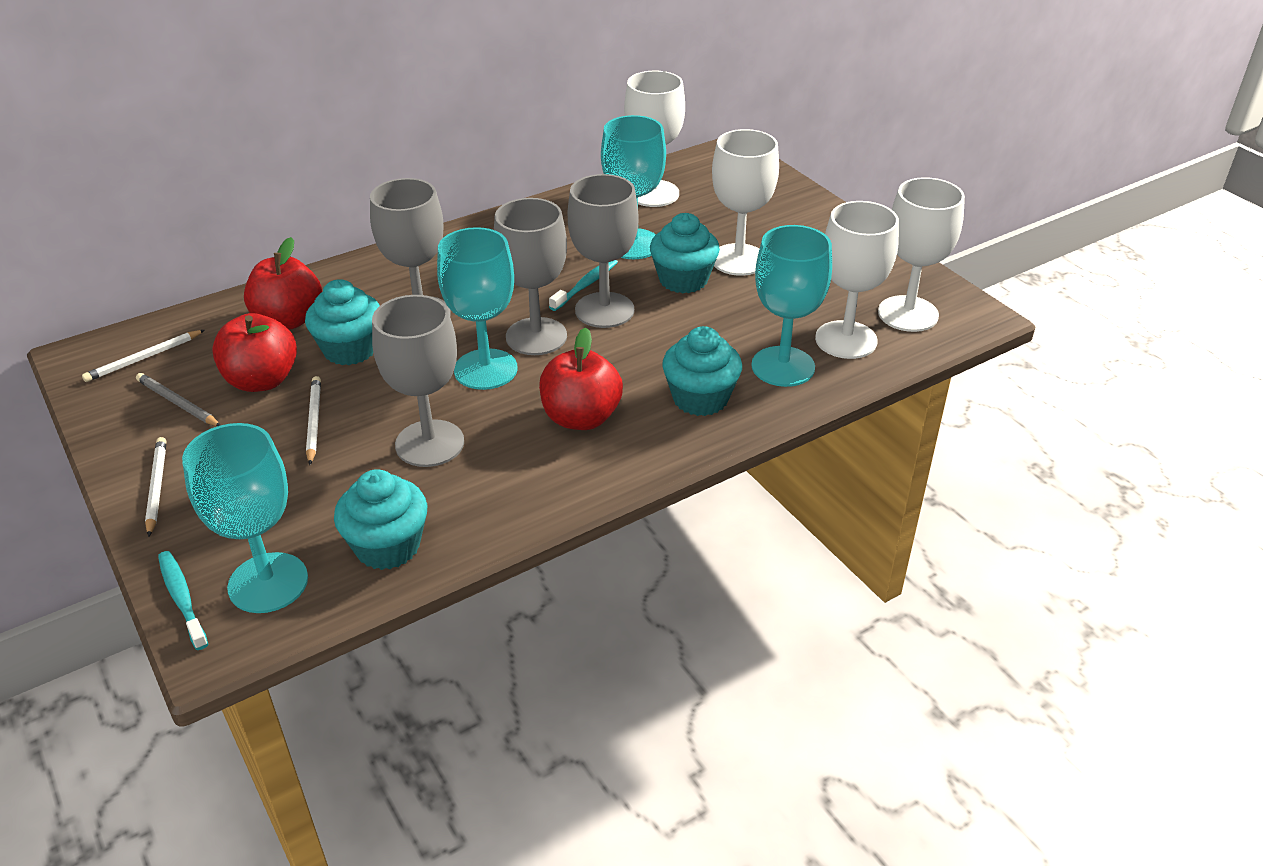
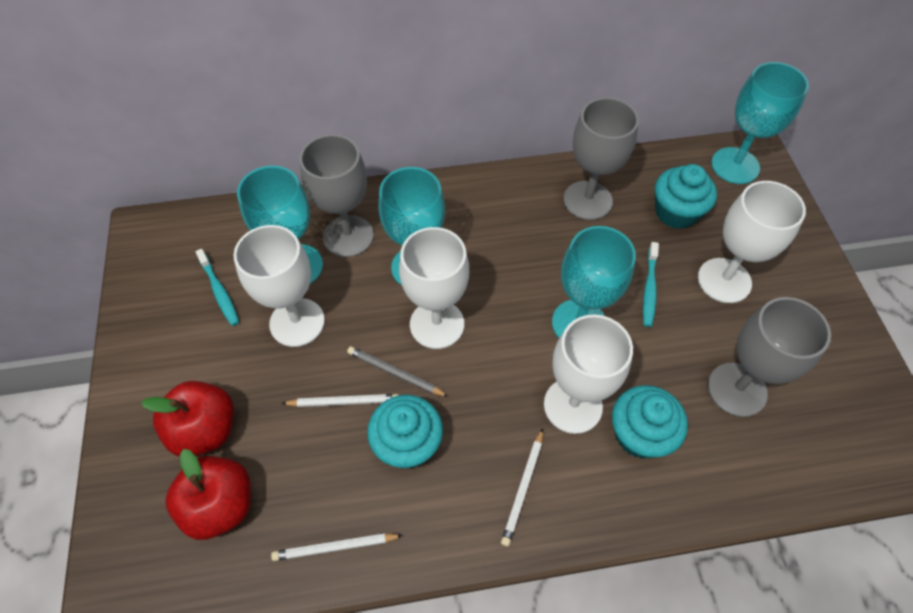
grey goblet: [370,178,451,315] [372,295,464,467] [494,198,567,355] [568,174,639,328] = 4 -> [300,134,374,257] [563,98,639,220] [708,297,831,417] = 3
red apple: [212,313,297,392] [244,237,322,330] [539,328,623,430] = 3 -> [141,381,234,457] [165,449,251,540] = 2
turquoise cupcake: [305,279,380,365] [334,469,427,570] [650,213,720,293] [662,326,742,416] = 4 -> [367,395,443,469] [612,385,688,459] [655,164,717,229] = 3

